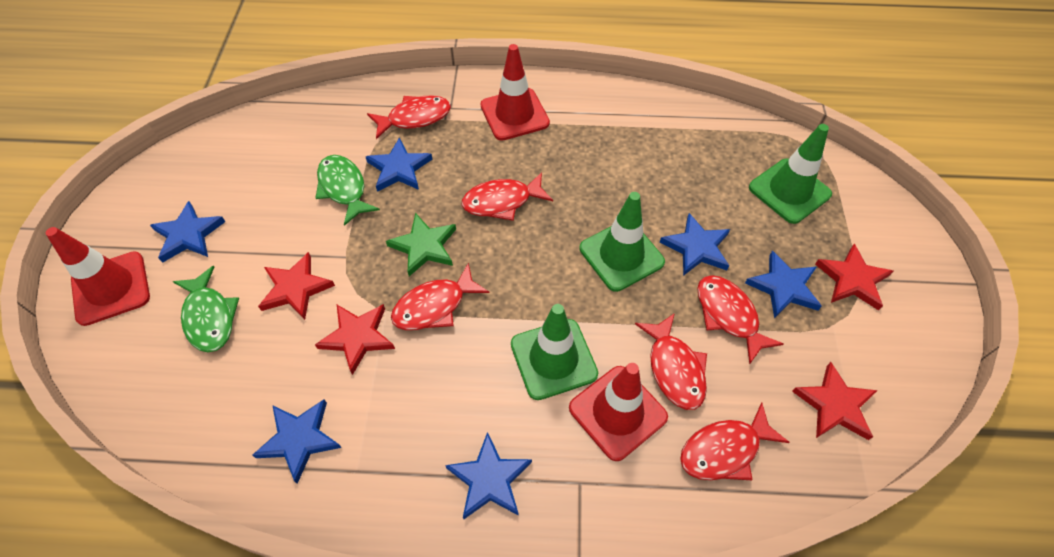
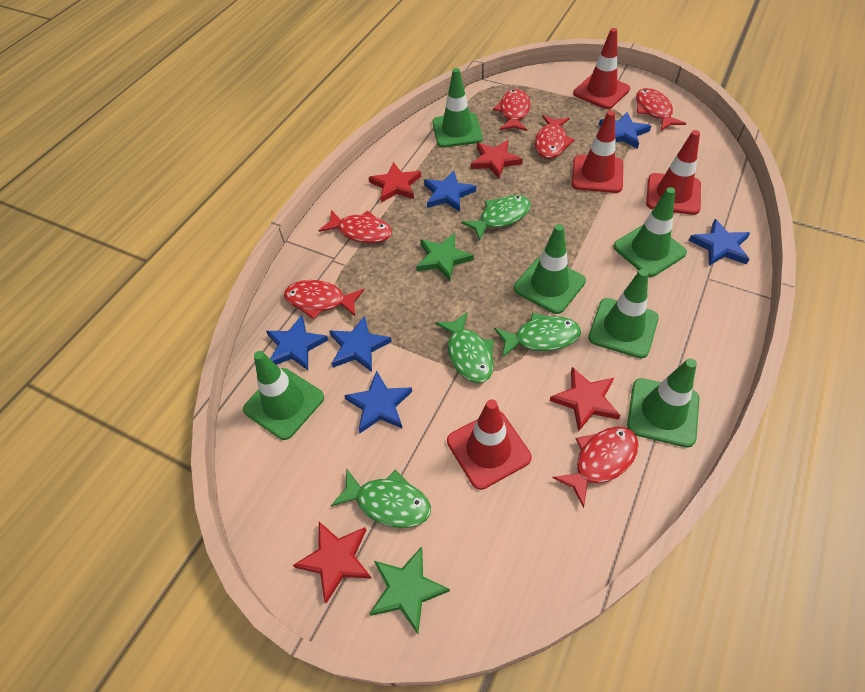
green fish: [173,266,239,352] [315,155,380,226] = 2 -> [331,468,431,528] [435,312,494,383] [461,195,531,241] [494,312,581,358] = 4
green star: [386,213,456,276] = 1 -> [369,547,450,634] [416,233,474,281] = 2
green traffic cone: [511,304,598,400] [580,192,665,292] [749,124,832,224] = 3 -> [243,351,324,440] [432,68,483,148] [514,224,586,314] [588,269,659,358] [613,187,687,277] [627,358,699,448] = 6
red traffic cone: [46,227,150,326] [480,44,550,141] [569,363,668,461] = 3 -> [447,399,532,490] [572,111,623,193] [573,28,630,109] [646,130,701,215] = 4

